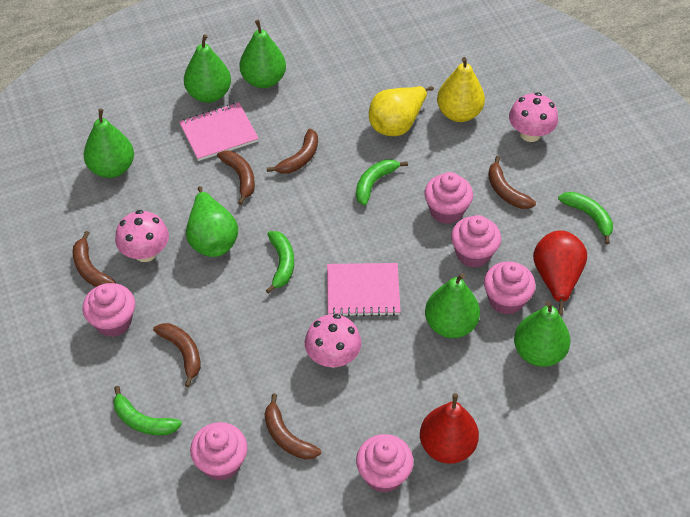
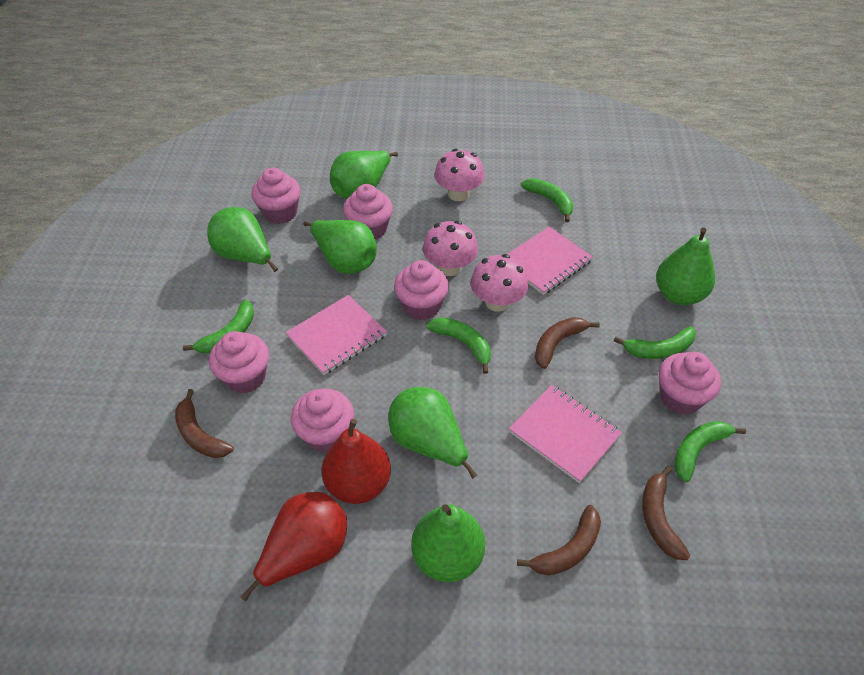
brown banana: [73,231,116,287] [153,323,201,387] [217,150,255,205] [265,394,321,459] [267,129,318,174] [488,156,536,209] = 6 -> [175,389,234,458] [517,505,601,576] [535,317,600,369] [642,466,690,560] = 4
green banana: [113,386,182,435] [266,231,294,294] [356,159,408,206] [558,192,613,244] = 4 -> [183,300,254,353] [427,317,491,374] [521,178,573,222] [614,326,696,359] [674,421,746,482] = 5
pink notebook: [179,102,259,161] [327,263,401,317] = 2 -> [285,295,387,375] [508,227,593,295] [509,385,622,483] = 3
yellow pear: [369,86,434,136] [437,57,485,122] = 2 -> none = 0

